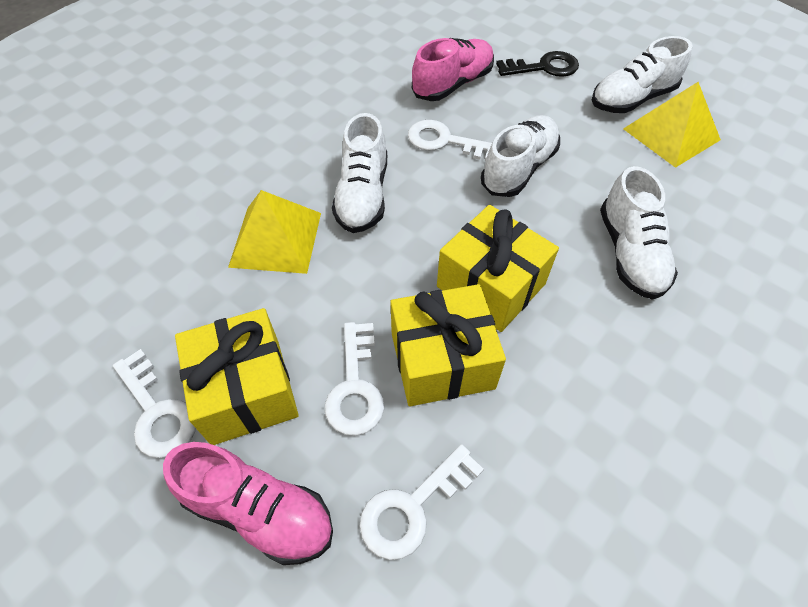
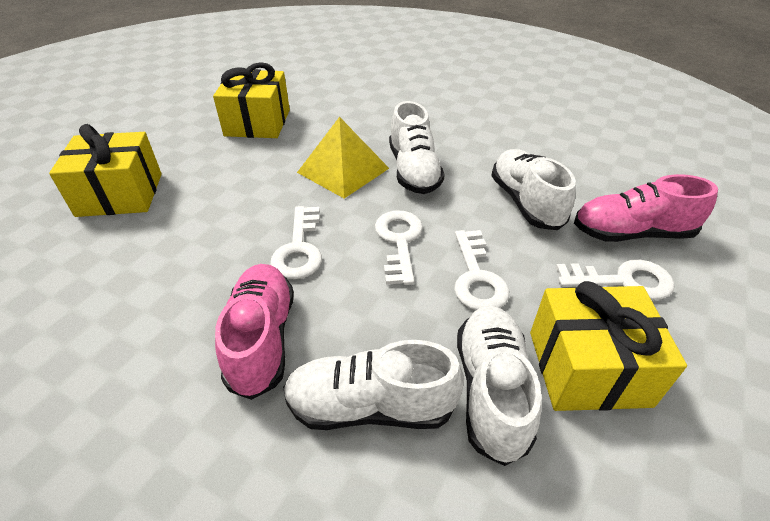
black key: [496,51,579,77] = 1 -> none = 0
yellow pyramid: [228,190,321,274] [623,82,721,168] = 2 -> [297,117,389,199] = 1

